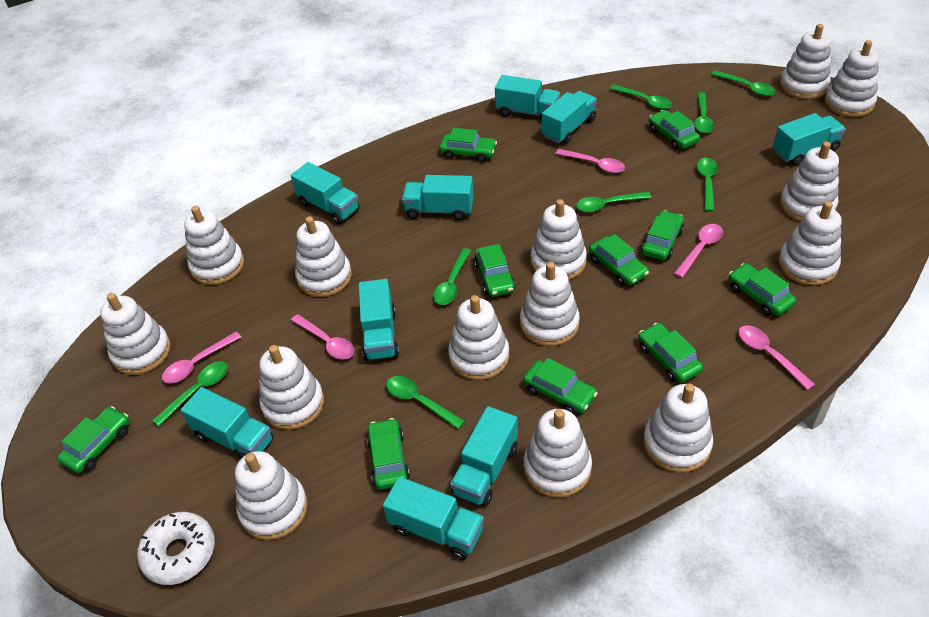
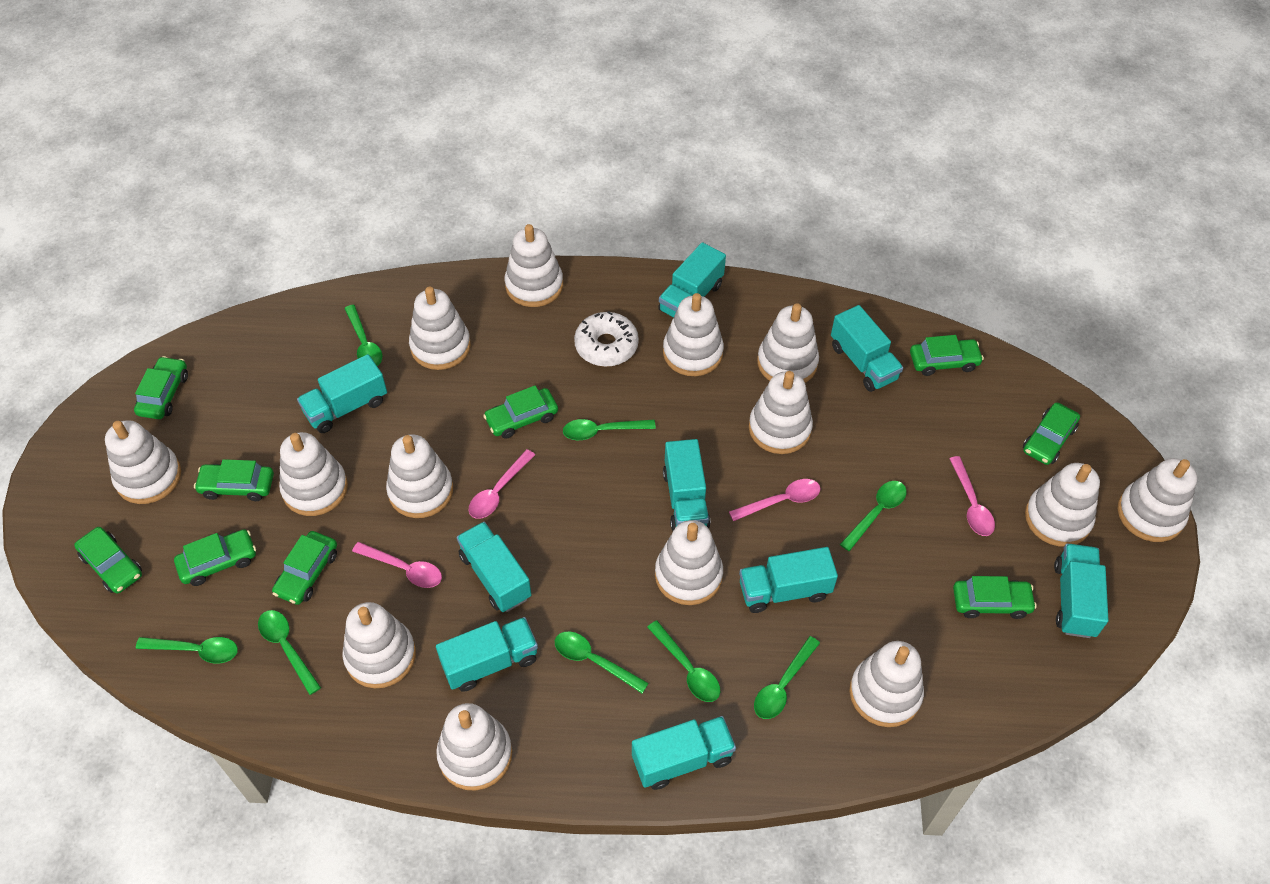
green car: [57,406,130,473] [366,418,410,490] [439,128,497,162] [474,244,515,297] [523,358,598,414] [589,234,649,286] [638,323,703,383] [641,210,684,260] [649,110,700,149] [729,263,796,316] = 10 -> [74,527,142,594] [134,356,188,419] [174,529,256,586] [194,459,274,501] [272,531,337,605] [483,385,558,439] [910,335,984,376] [953,576,1037,619] [1023,402,1080,465] = 9
pink spoon: [162,331,241,384] [291,314,354,359] [555,149,625,173] [674,224,723,278] [738,325,815,390] = 5 -> [352,542,442,588] [469,449,535,519] [729,479,821,521] [949,456,995,536] = 4

